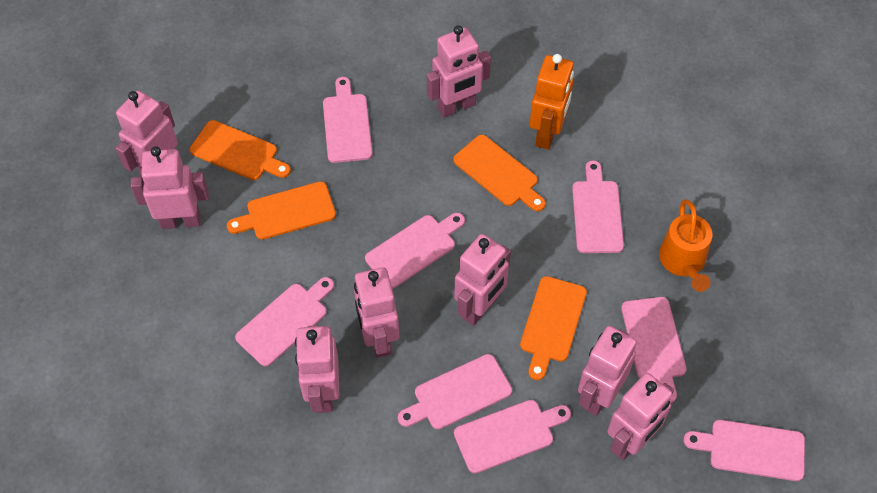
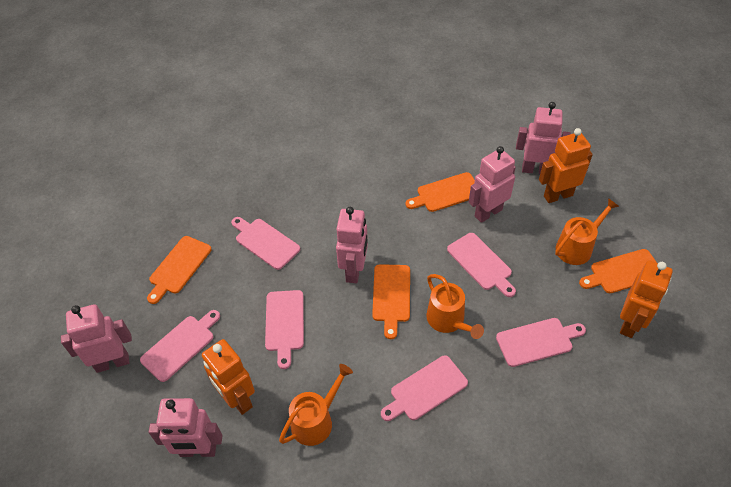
orange robot: [530,54,574,150] = 1 -> [202,339,255,415] [539,128,593,203] [620,260,673,338] = 3
orange watering can: [659,199,712,292] = 1 -> [279,364,353,446] [427,274,484,339] [555,198,619,265] = 3
pink cutting board: [235,277,334,366] [323,77,373,163] [365,213,465,288] [398,354,512,430] [454,400,571,473] [572,160,624,253] [621,297,687,403] [683,420,805,481] = 8 -> [140,310,220,382] [231,217,300,270] [265,290,304,369] [381,355,468,421] [447,233,516,297] [496,318,586,367] = 6
pink robot: [116,91,178,177] [131,146,209,229] [295,325,339,413] [354,267,399,358] [427,25,491,118] [454,234,511,326] [578,326,637,416] [607,373,674,460] = 8 -> [61,304,132,373] [149,398,222,457] [336,207,368,283] [469,146,516,223] [516,102,571,174] = 5

